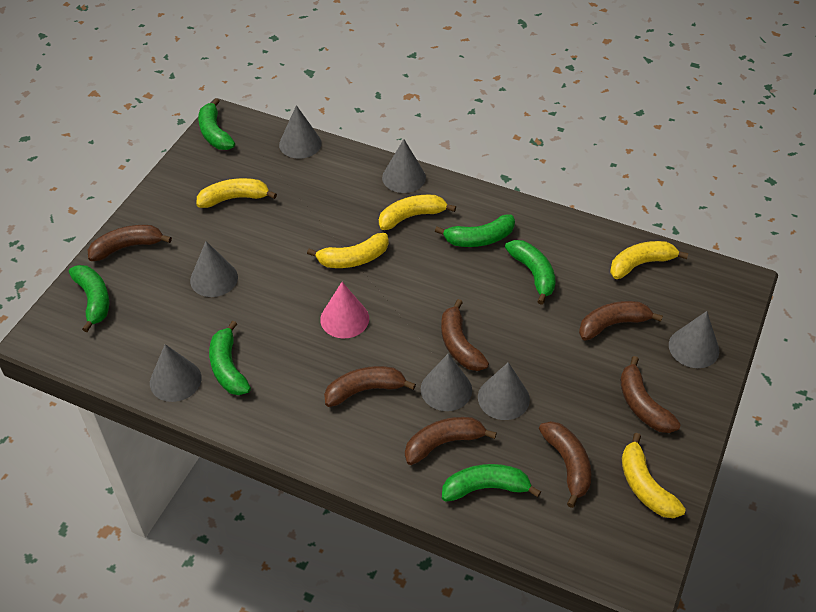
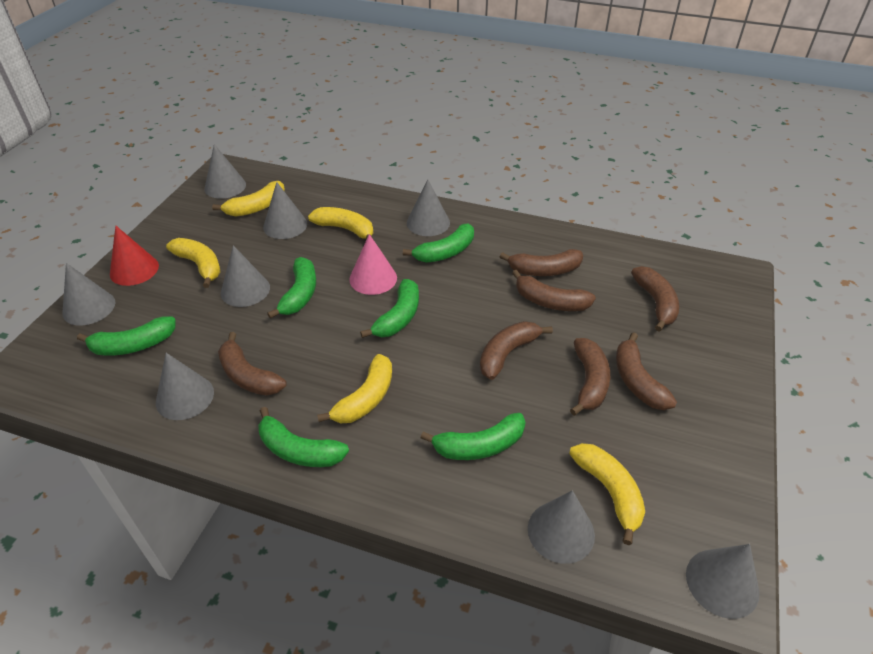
grey cone: [150,344,202,402] [190,241,238,297] [279,105,322,159] [382,139,426,193] [421,353,472,411] [478,362,530,420] [669,311,719,368] = 7 -> [62,263,115,326] [156,353,214,420] [205,144,246,199] [221,245,270,307] [263,182,307,239] [407,180,450,236] [528,490,595,564] [686,544,760,619] = 8
red cone: none = 0 -> [110,226,159,286] = 1

